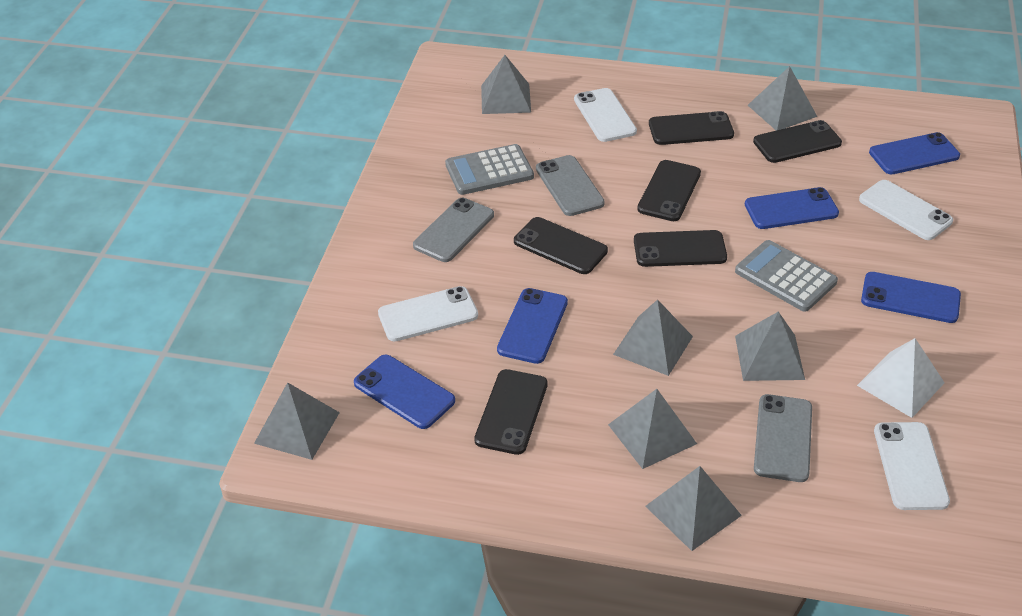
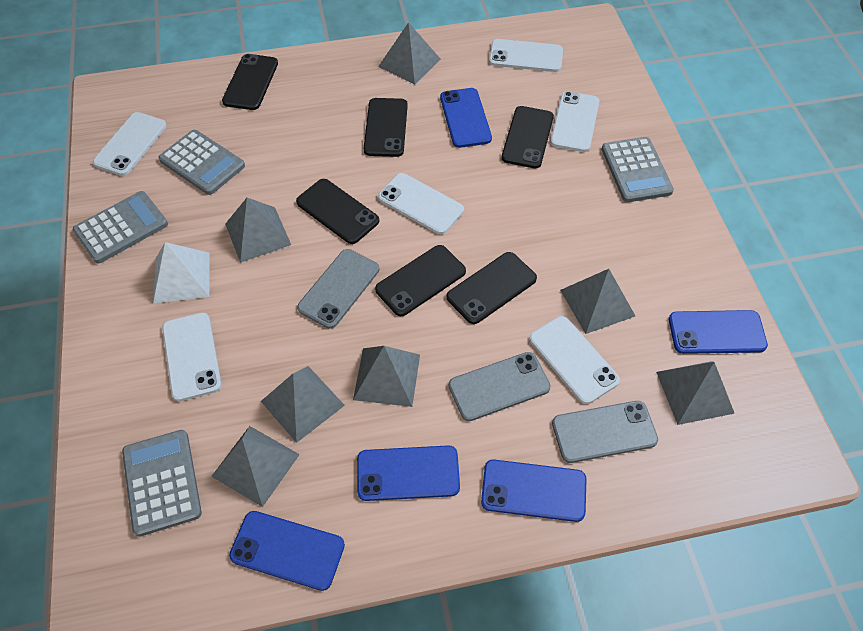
grey calculator: [445,144,534,195] [735,240,838,312] = 2 -> [73,191,168,263] [122,430,202,537] [158,130,245,195] [602,137,674,202] = 4
white phone: [378,286,478,342] [574,88,637,142] [859,180,953,240] [874,422,950,510] = 4 -> [93,112,167,176] [162,313,222,401] [378,173,464,234] [489,39,563,72] [529,316,620,404] [550,91,599,152] = 6

